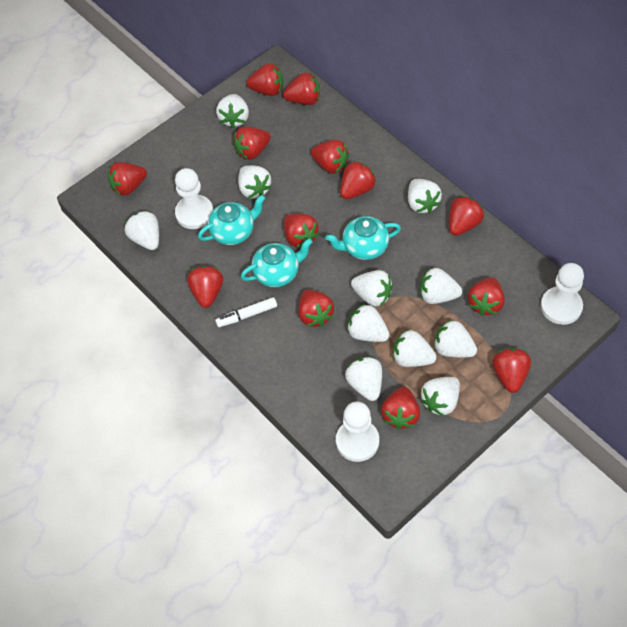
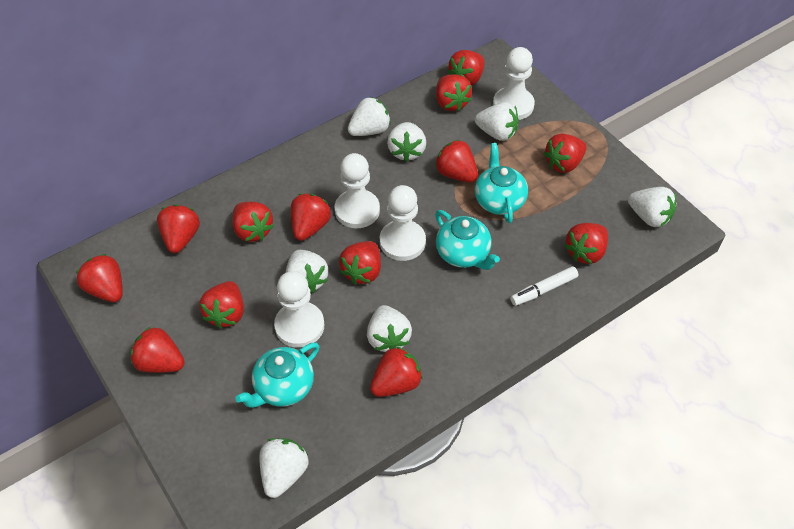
white pawn: [175,168,213,229] [336,402,379,462] [541,263,584,325] = 3 -> [274,271,324,348] [335,153,380,228] [380,185,426,261] [493,47,535,120] = 4
white strawberry: [125,211,159,250] [216,94,249,128] [238,165,272,199] [345,357,382,401] [347,304,390,342] [351,270,393,306] [393,330,437,367] [408,179,442,214] [420,268,462,304] [420,377,460,416] [434,320,477,358] = 11 -> [259,438,309,498] [286,250,328,293] [348,97,391,136] [367,305,412,352] [387,122,426,162] [475,102,519,141] [628,187,676,227] = 7

